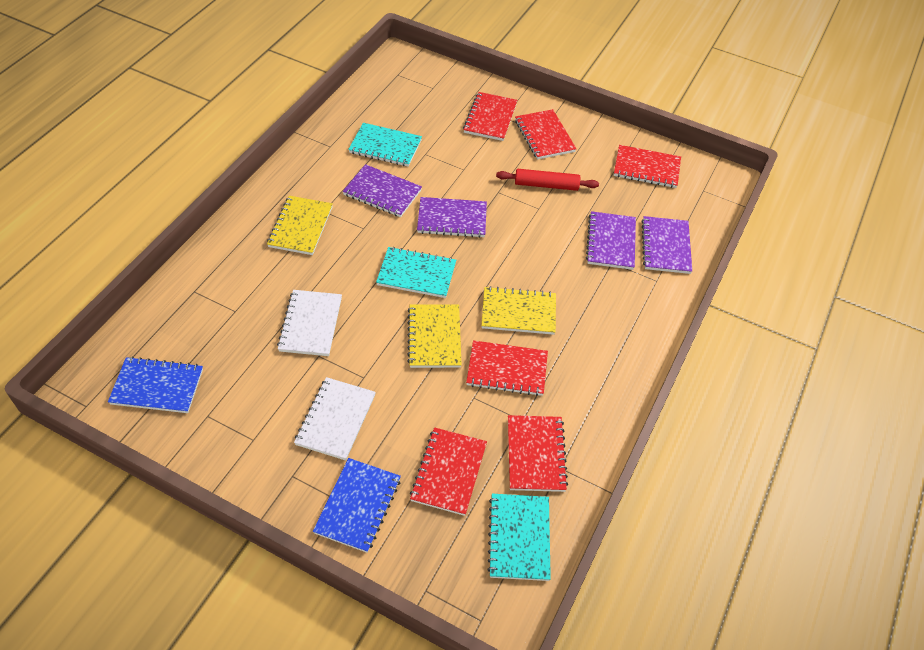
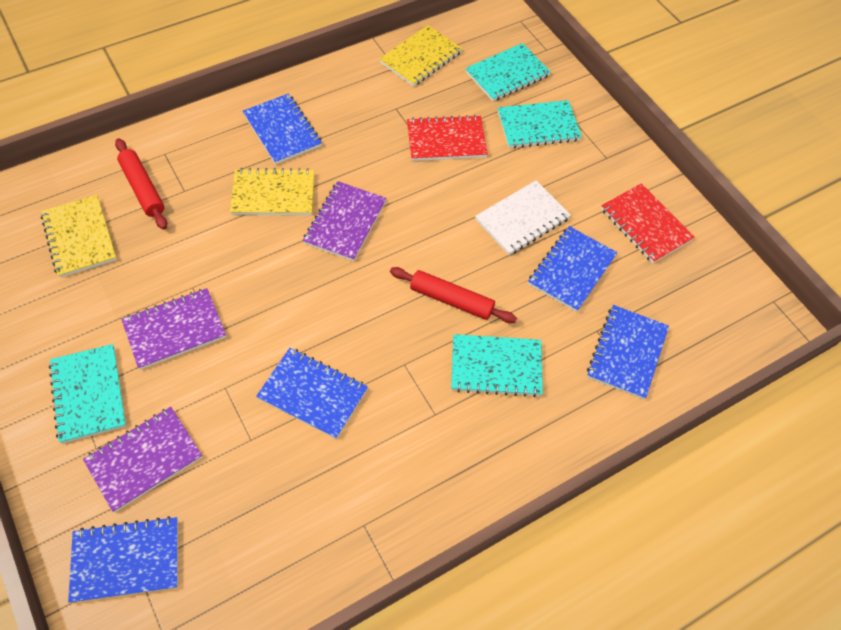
blue notebook: [108,356,203,413] [313,458,401,553] = 2 -> [68,516,178,603] [243,93,322,164] [256,348,368,439] [528,226,617,312] [587,305,669,400] = 5
purple notebook: [343,164,422,217] [417,197,487,238] [586,211,636,270] [641,216,692,274] = 4 -> [83,407,202,512] [121,288,226,370] [303,181,387,261] = 3
red notebook: [410,427,487,516] [463,92,517,141] [466,340,548,396] [508,415,568,492] [515,109,576,159] [614,145,681,188] = 6 -> [407,115,488,161] [601,183,695,263] = 2
red rolling pin: [496,169,599,191] = 1 -> [115,138,167,230] [390,267,517,323] = 2
turquoise notebook: [348,123,422,167] [376,247,456,298] [487,494,551,581] = 3 -> [49,344,126,444] [451,334,543,397] [465,43,551,101] [498,100,582,148] = 4
white notebook: [277,290,342,356] [294,377,376,461] = 2 -> [475,181,571,255] = 1

